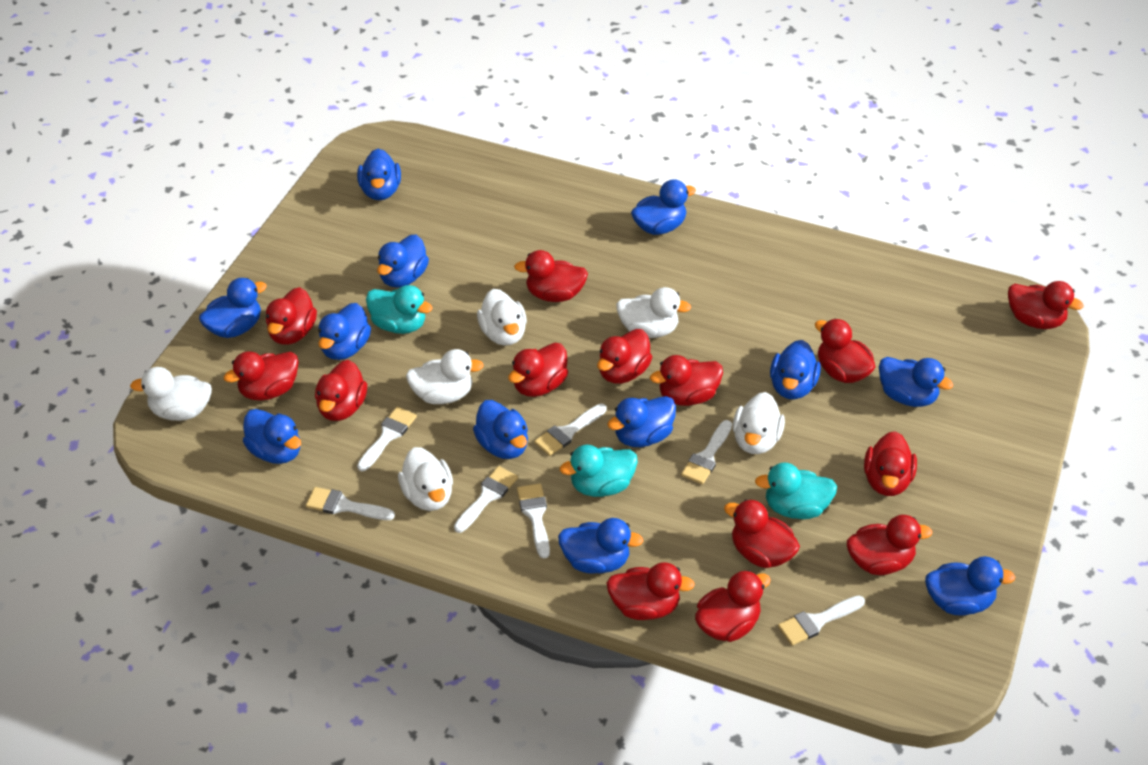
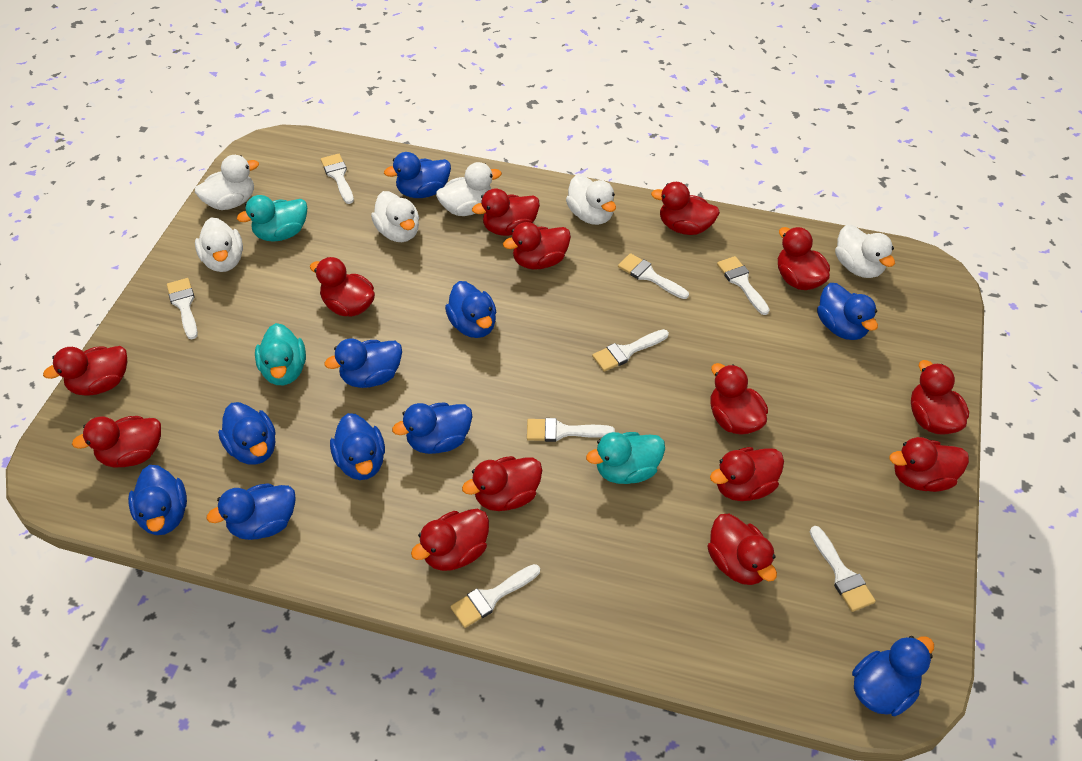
blue duck: [199,278,267,338] [243,409,301,464] [318,303,371,360] [357,149,401,200] [377,235,429,288] [473,400,528,459] [558,518,643,574] [607,396,676,447] [631,179,696,235] [770,340,821,399] [879,357,953,407] [925,556,1016,616] = 12 -> [128,465,187,535] [207,483,296,540] [218,402,276,465] [324,338,402,388] [330,413,385,480] [384,152,451,198] [392,403,472,454] [445,281,496,338] [817,283,878,340] [852,636,934,716] = 10
white brush: [306,487,395,520] [357,407,417,472] [454,466,518,533] [517,484,550,558] [534,403,607,456] [681,420,732,484] [778,596,865,646] = 7 -> [167,278,198,340] [321,154,354,204] [450,564,540,628] [527,418,615,442] [592,329,669,372] [618,253,689,299] [717,256,770,315] [810,526,876,612] = 8

